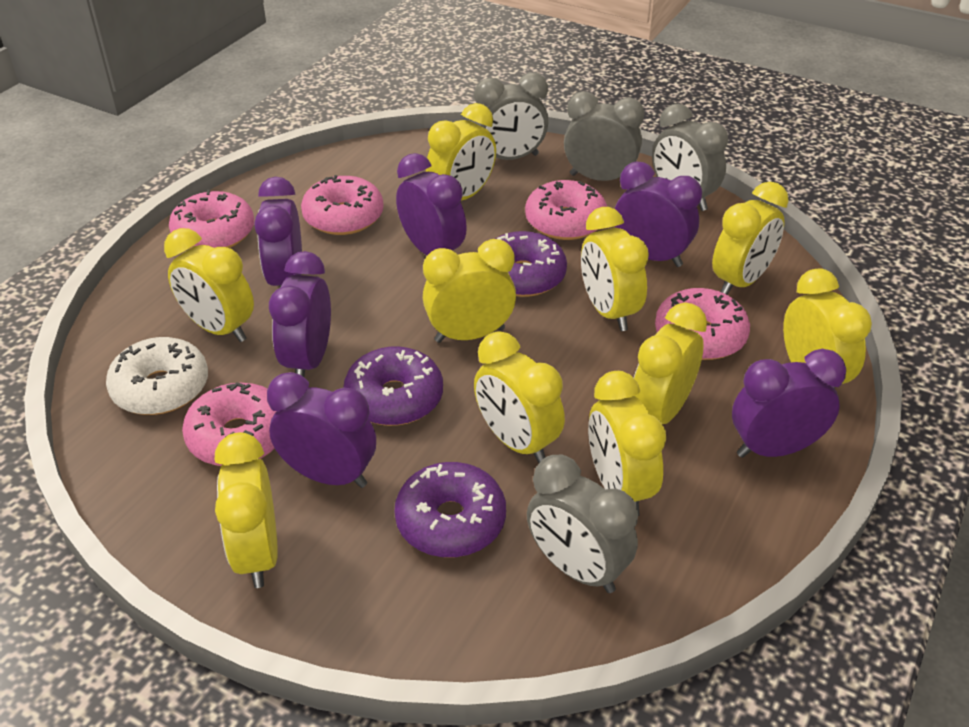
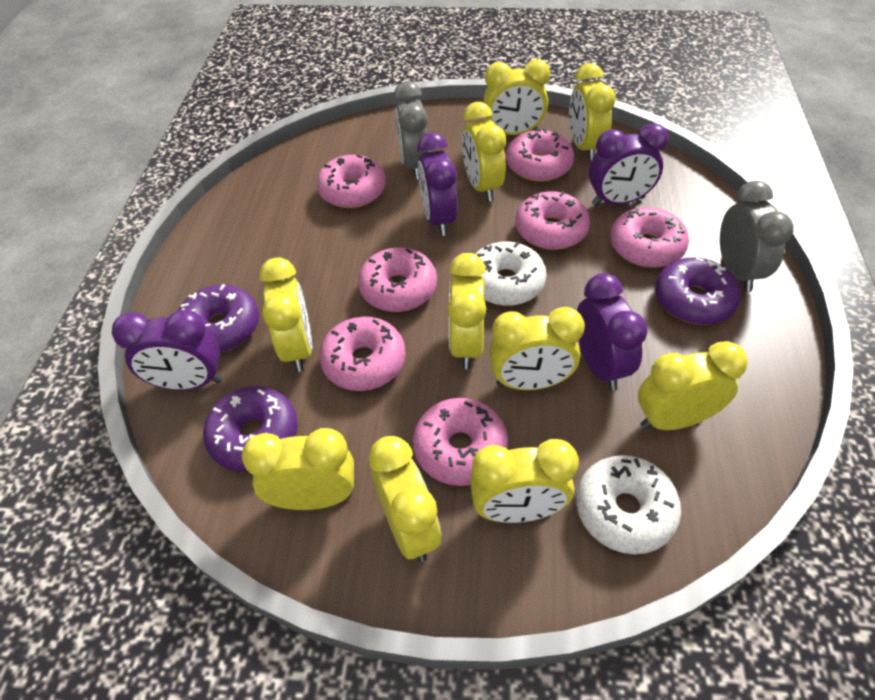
grey clock: [473,72,549,160] [527,455,638,593] [564,91,644,181] [652,104,728,211] = 4 -> [394,81,429,179] [720,181,794,292] = 2
pink donut: [169,190,254,249] [182,382,276,466] [301,175,384,235] [525,180,607,240] [655,288,750,360] = 5 -> [316,154,386,208] [319,317,406,391] [358,247,437,312] [413,398,508,486] [506,128,574,182] [515,191,590,250] [610,207,689,268] = 7
purple clock: [254,177,302,288] [267,372,376,488] [269,251,331,377] [396,153,467,255] [615,162,702,267] [732,349,846,458] = 6 -> [112,310,222,390] [417,132,458,236] [577,273,647,391] [589,123,669,206] = 4
white donut: [106,337,208,415] = 1 -> [475,242,547,306] [576,455,681,555] = 2

